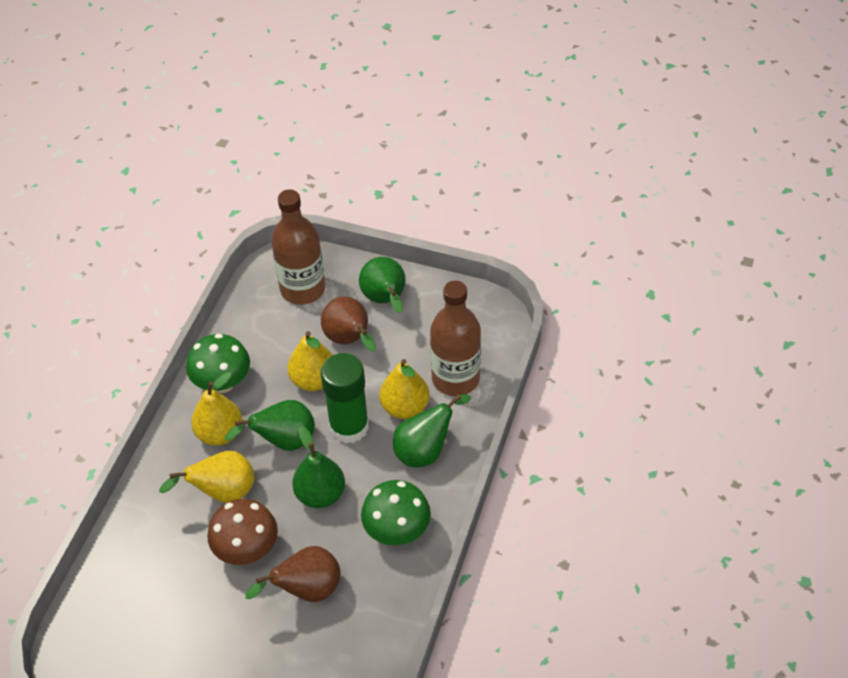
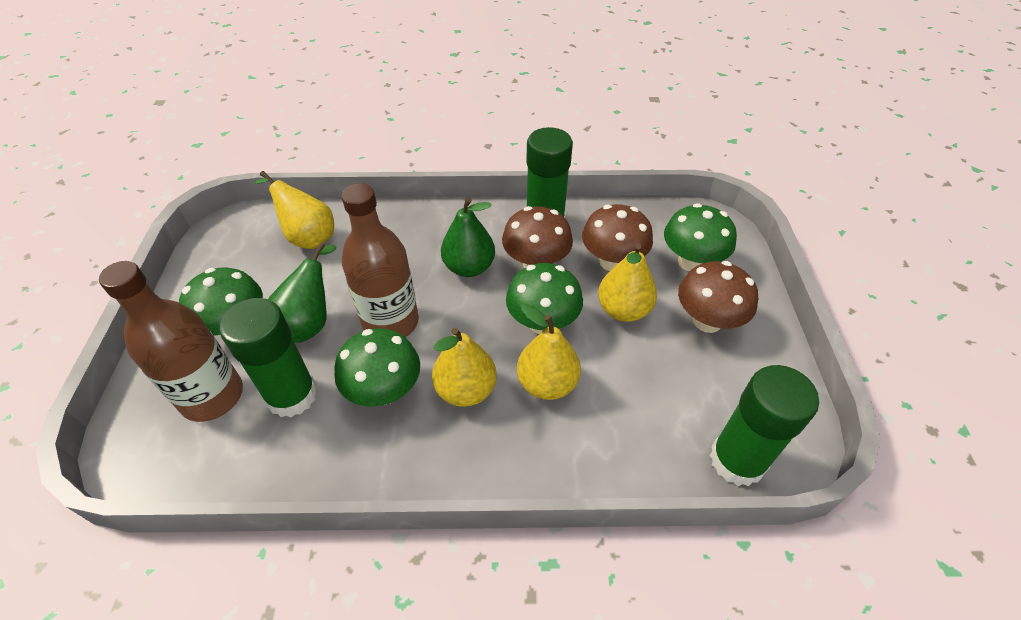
brown mushroom: [207,499,278,565] = 1 -> [502,206,573,268] [582,204,653,271] [678,261,758,333] = 3
brown pear: [245,546,340,602] [321,296,376,351] = 2 -> none = 0
green glue stick: [321,353,369,444] = 1 -> [220,298,318,417] [526,127,573,218] [710,365,819,486] = 3
green mushroom: [186,334,250,393] [361,480,431,545] = 2 -> [179,267,263,336] [334,329,420,407] [506,263,583,334] [664,203,737,271] = 4
green pear: [225,400,315,451] [292,427,345,508] [359,257,406,314] [393,394,471,468] = 4 -> [268,243,337,343] [441,198,495,277] = 2

